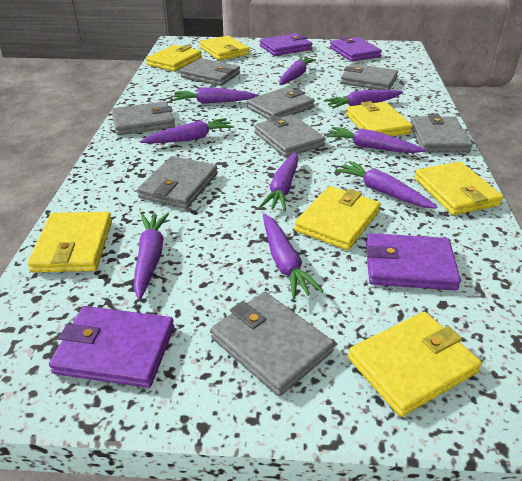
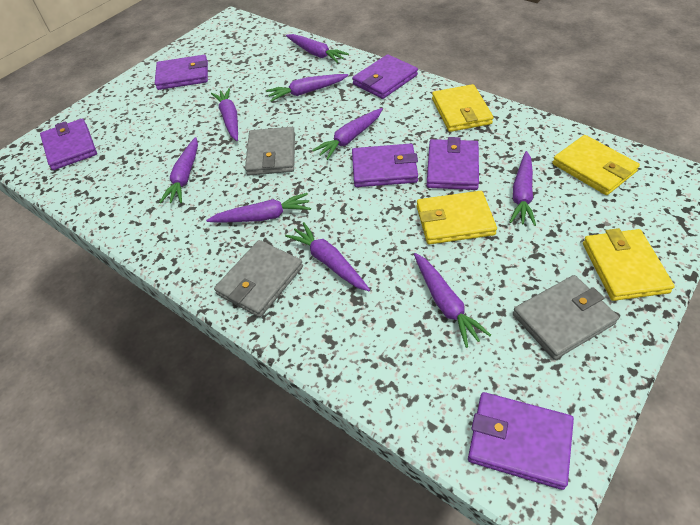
grey wallet: [111,101,175,135] [137,156,217,209] [180,58,240,86] [210,292,334,396] [247,87,315,119] [254,115,326,157] [340,63,398,90] [410,114,473,153] = 8 -> [214,240,303,317] [245,127,295,176] [513,275,619,360] = 3
purple wallet: [49,306,174,388] [260,33,312,56] [330,37,382,62] [366,233,461,291] = 4 -> [40,119,97,170] [155,55,208,90] [352,54,418,99] [352,143,418,187] [427,137,479,190] [468,392,574,490] = 6
yellow wallet: [27,212,112,272] [146,45,202,71] [199,36,249,60] [294,186,381,250] [346,101,412,136] [348,312,482,417] [414,162,503,215] = 7 -> [417,191,497,244] [432,84,493,132] [552,135,640,195] [583,228,675,301] = 4

